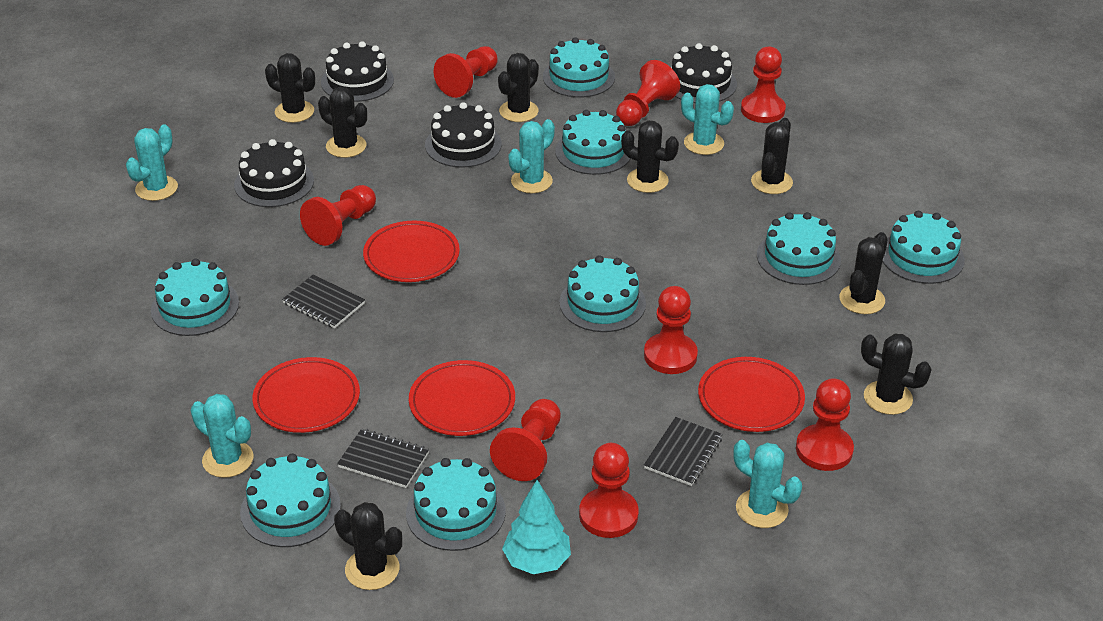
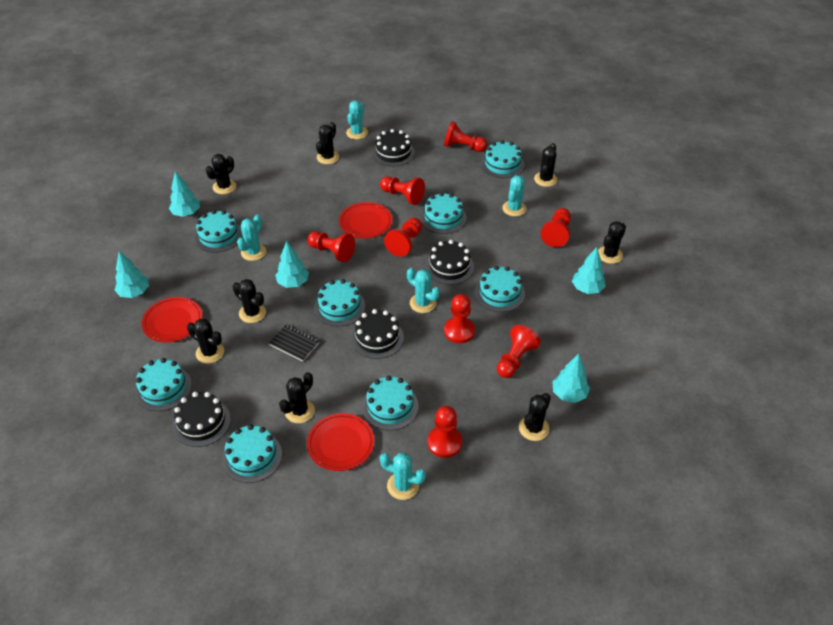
black notebook: [282,275,365,328] [337,429,429,488] [644,417,723,486] = 3 -> [269,324,320,361] = 1
red plate: [253,357,360,433] [363,221,460,282] [409,360,515,436] [698,357,805,432] = 4 -> [141,297,202,342] [307,413,374,471] [339,202,392,239] = 3
turquoise tree: [502,480,571,574] = 1 -> [114,251,149,298] [169,171,200,217] [275,241,309,288] [552,354,590,403] [572,247,606,294] = 5

